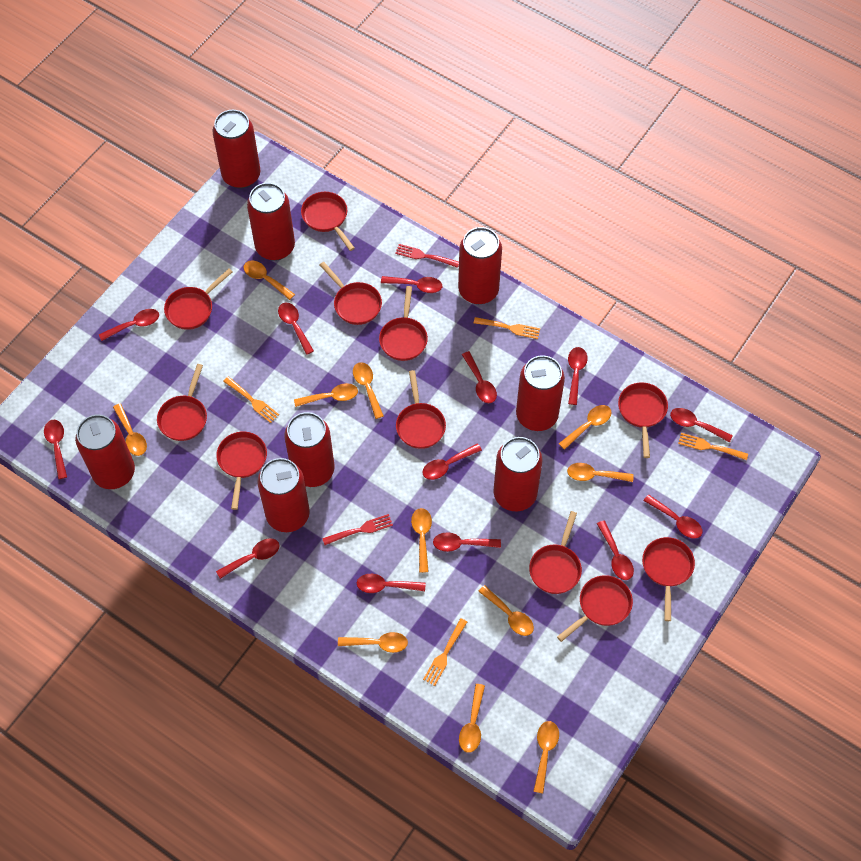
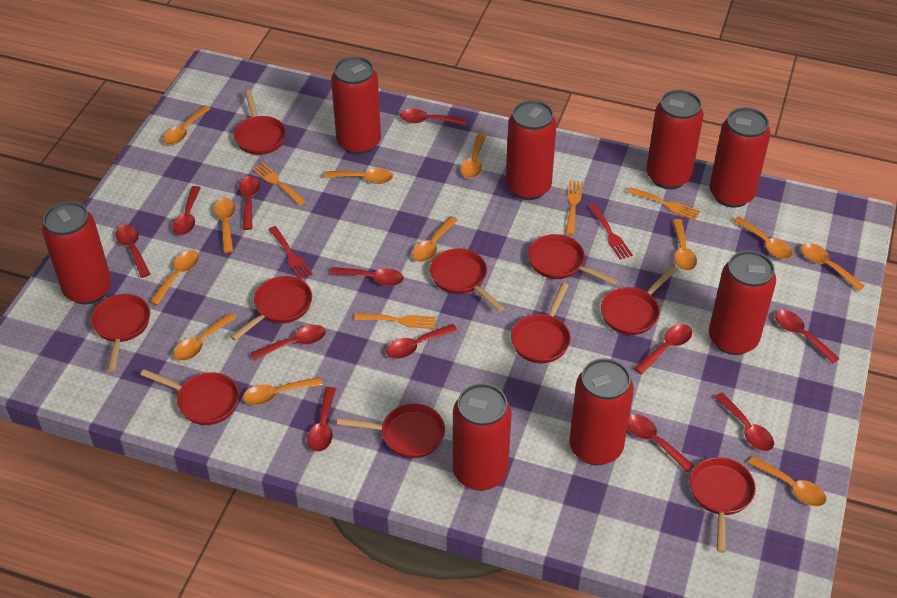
orange spoon: [113,403,147,456] [244,261,295,300] [294,383,358,407] [338,632,408,653] [353,362,384,419] [411,508,432,573] [459,684,485,753] [478,585,534,636] [533,721,559,794] [559,405,612,450] [567,463,634,482] = 11 -> [149,250,199,305] [163,106,210,145] [173,313,236,361] [214,198,236,253] [243,377,323,405] [324,168,393,184] [412,216,458,262] [461,133,486,178] [672,219,697,271] [733,216,793,259] [748,456,827,506] [801,243,865,291] = 12
red pan: [157,364,207,441] [164,269,233,330] [216,431,267,510] [301,192,355,251] [320,262,382,325] [379,286,428,361] [396,370,446,449] [529,511,582,594] [557,575,633,642] [618,382,668,458] [642,537,695,621] = 11 -> [91,294,150,372] [140,369,239,425] [230,276,312,341] [234,90,286,155] [337,404,445,458] [430,248,504,311] [511,283,571,363] [528,234,618,285] [601,266,677,335] [690,457,756,553] = 10
red spoon: [44,420,67,479] [99,309,159,341] [216,538,280,579] [278,302,314,355] [357,574,425,593] [381,276,442,293] [423,443,482,480] [433,532,501,552] [462,351,497,403] [568,347,588,405] [597,520,634,580] [643,494,702,539] [670,408,733,443] = 13 -> [115,225,150,278] [173,186,201,235] [239,176,260,230] [251,325,326,360] [307,387,336,452] [330,267,404,286] [386,324,458,359] [400,109,467,125] [628,414,694,472] [634,324,692,374] [714,393,774,451] [775,310,839,364] = 12

